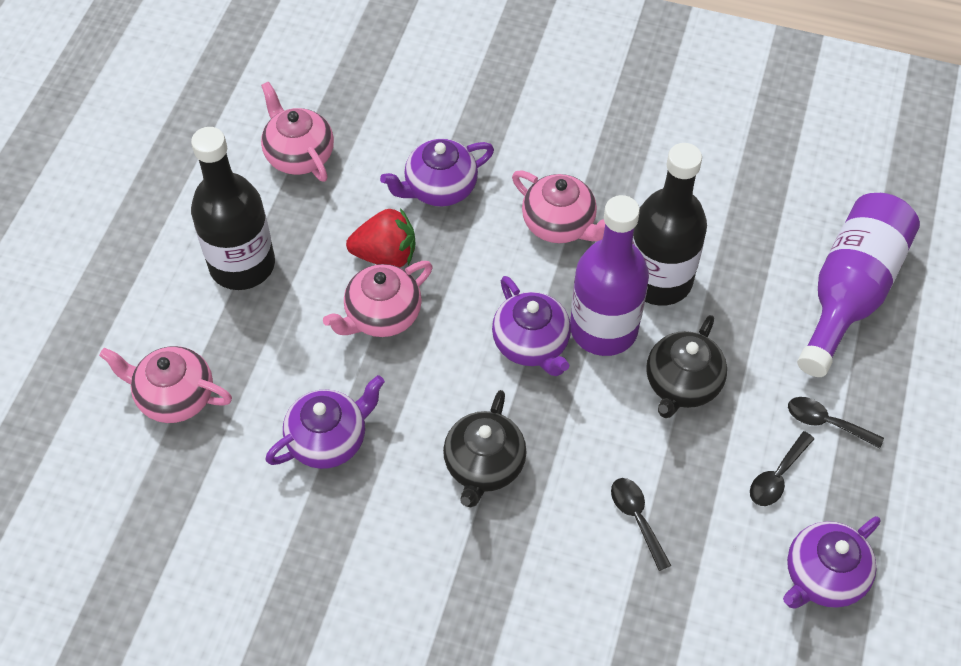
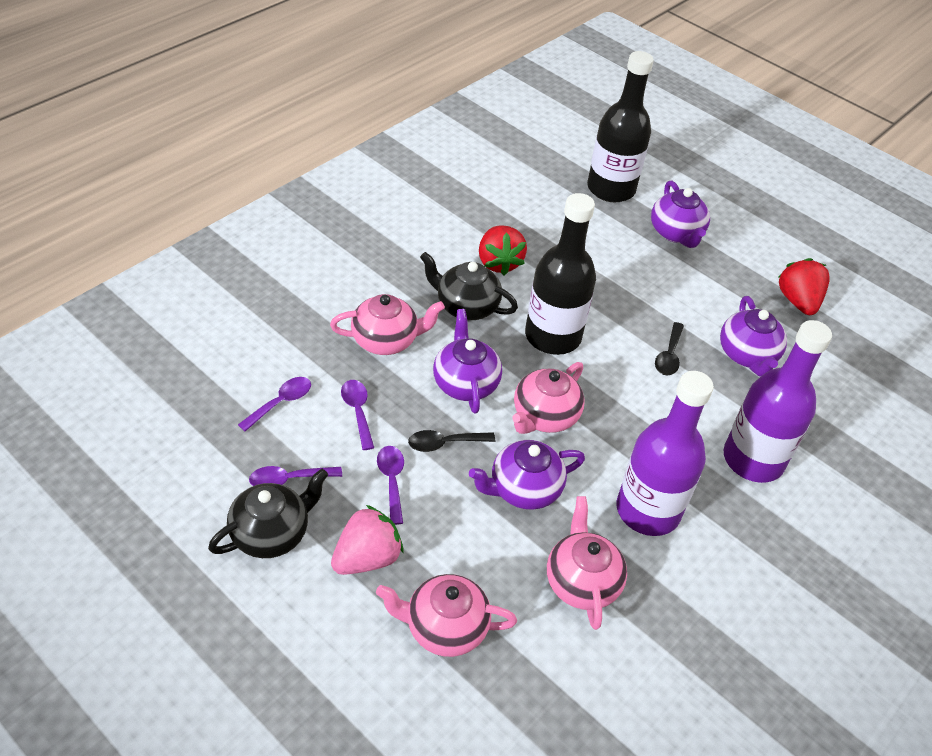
black spoon: [611,478,672,571] [750,431,814,506] [788,397,884,448] = 3 -> [408,430,495,452] [655,322,684,375] = 2
pink strawberry: none = 0 -> [331,505,404,575] = 1
purple spoon: none = 0 -> [238,377,311,431] [249,466,342,486] [341,380,374,450] [377,446,404,525] = 4
red strawberry: [346,208,416,267] = 1 -> [479,225,527,275] [779,258,830,315] = 2

